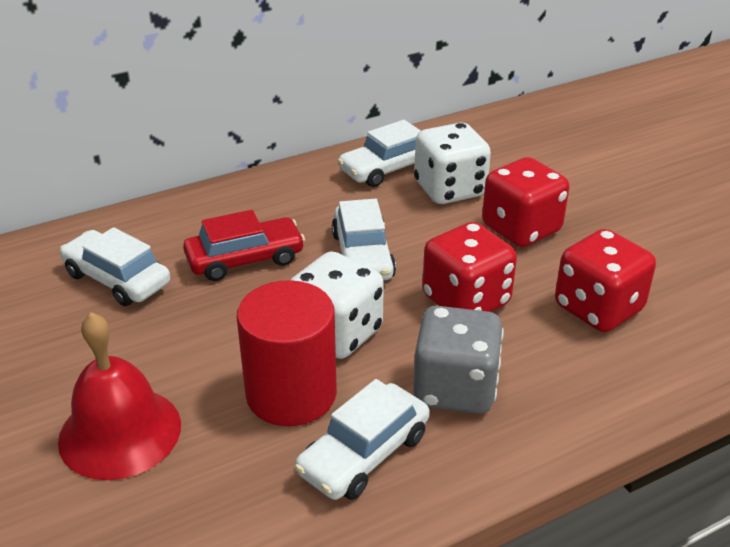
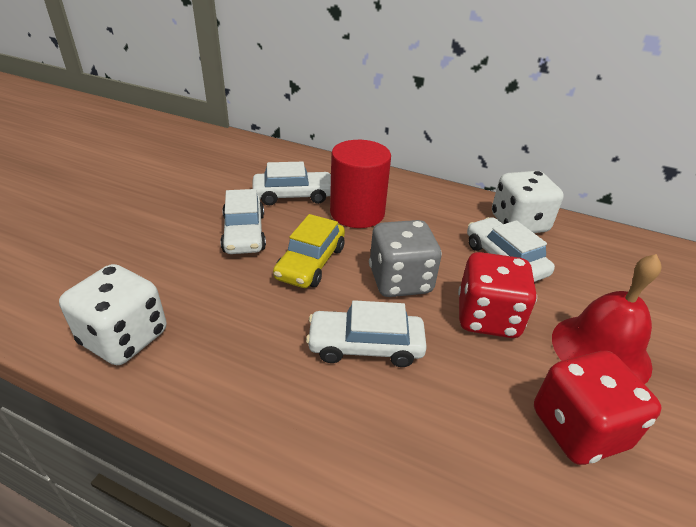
red car: [183,210,305,281] = 1 -> none = 0
red dice: [422,222,517,312] [482,157,569,247] [555,229,656,332] = 3 -> [458,252,537,338] [534,351,662,465] = 2
yellow car: none = 0 -> [273,214,345,288] = 1

